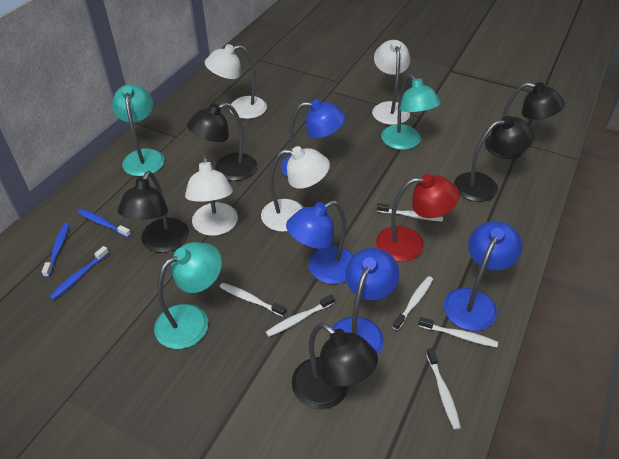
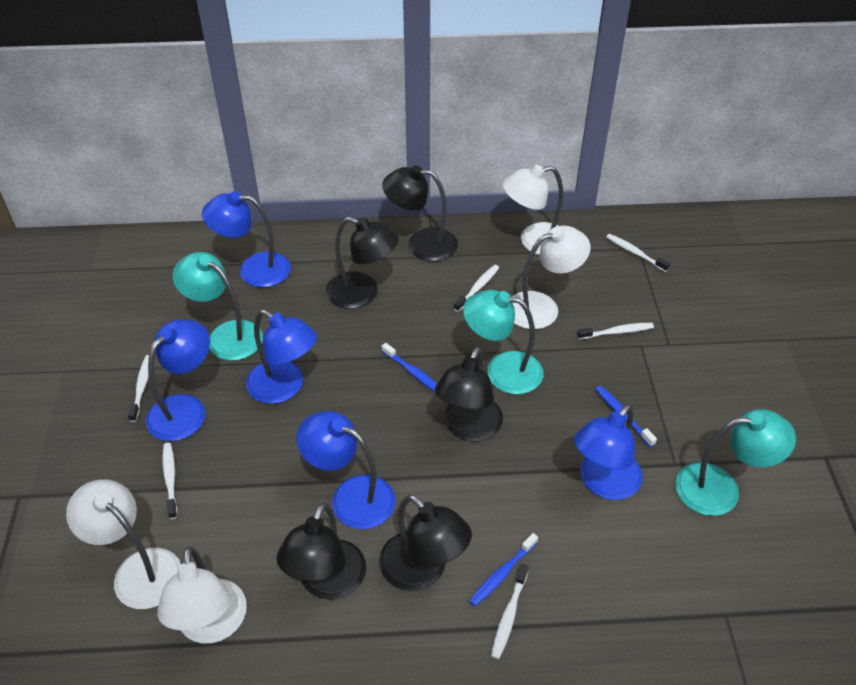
blue lamp: [281,99,345,177] [286,200,353,284] [329,248,399,355] [444,221,522,331] = 4 -> [146,319,210,441] [202,191,291,287] [246,310,317,404] [297,411,396,529] [574,404,643,500] = 5
red lamp: [376,174,460,262] = 1 -> none = 0

